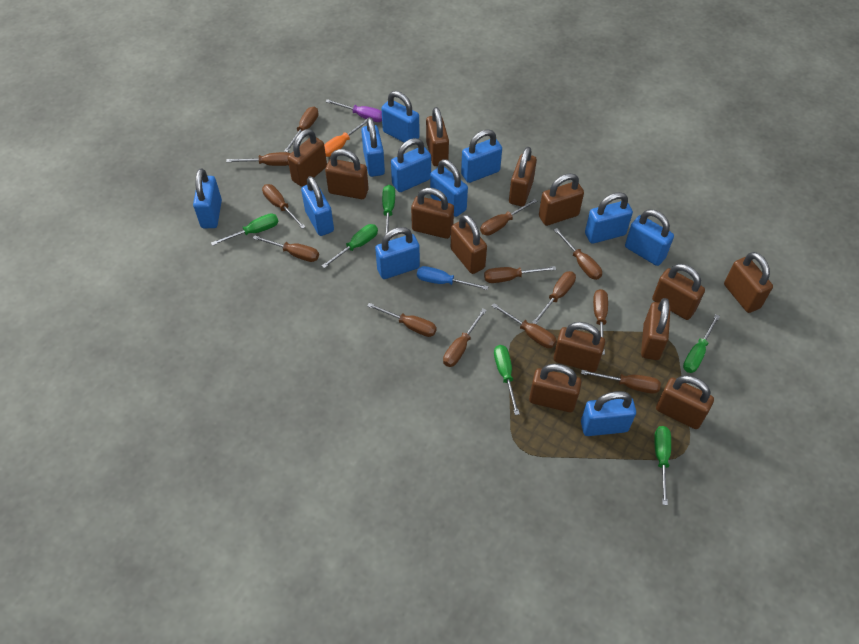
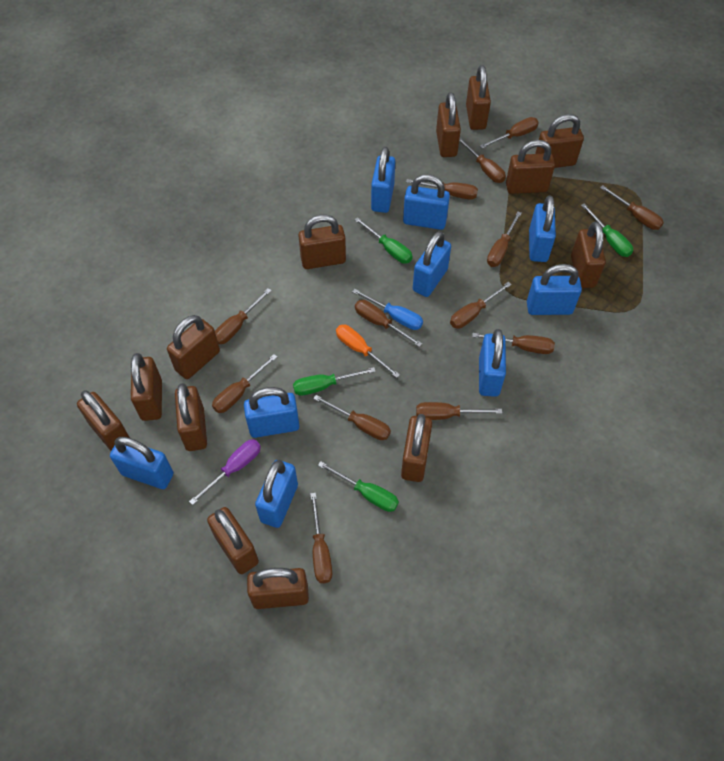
blue padlock: [193,168,222,228] [301,176,334,236] [361,117,385,177] [375,227,420,279] [381,91,420,142] [391,138,431,192] [430,159,468,217] [461,129,502,183] [581,391,636,436] [585,192,633,244] [625,209,674,266] = 11 -> [110,437,173,489] [244,387,300,438] [255,460,298,528] [371,147,395,213] [403,174,450,230] [413,231,451,297] [479,329,506,397] [527,264,582,315] [529,196,556,262] = 9
green screwdriver: [211,214,278,246] [322,224,378,268] [382,185,395,233] [494,345,520,415] [654,426,671,505] [683,314,720,373] = 6 -> [293,367,376,396] [318,461,399,512] [354,217,413,263] [581,203,633,257] = 4

